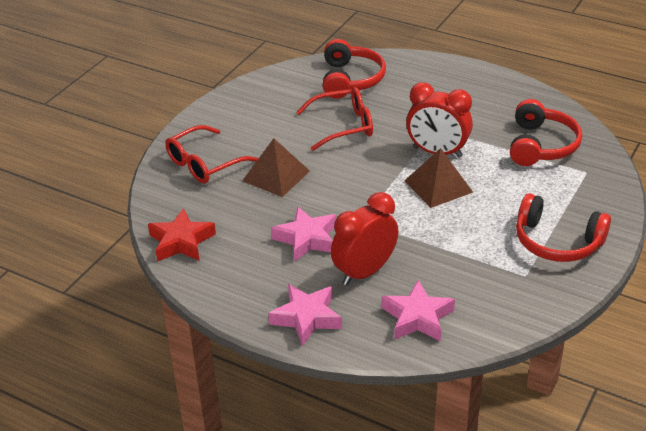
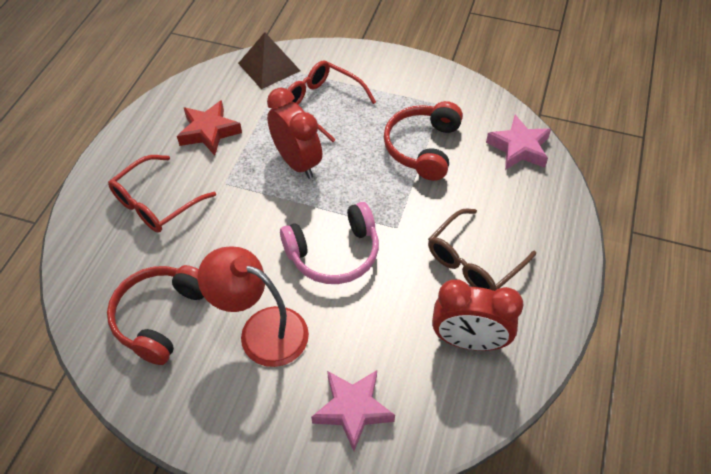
brown glasses: none = 0 -> [428,209,536,291] = 1
brown pyramid: [242,138,310,197] [404,148,473,208] = 2 -> [238,32,300,89] = 1
pink headphones: none = 0 -> [280,202,379,284] = 1
pink star: [268,284,342,346] [271,206,336,262] [381,280,455,341] = 3 -> [311,370,395,451] [486,115,551,170] = 2
red headphones: [323,39,386,99] [510,99,582,166] [516,193,611,262] = 3 -> [107,265,204,365] [384,101,463,181] = 2
red lamp: none = 0 -> [197,247,309,367] = 1

